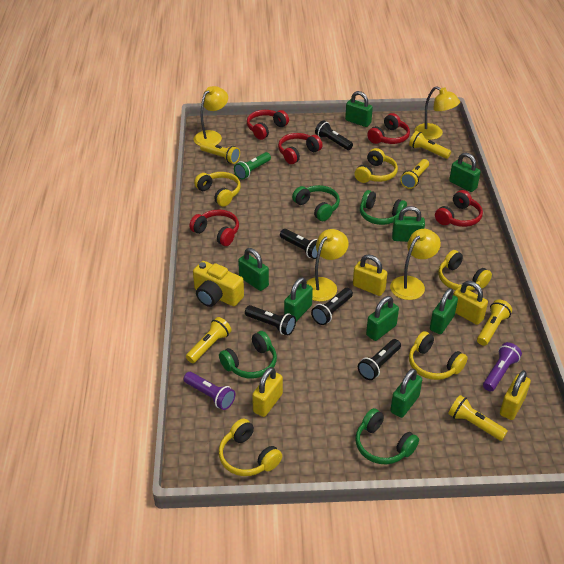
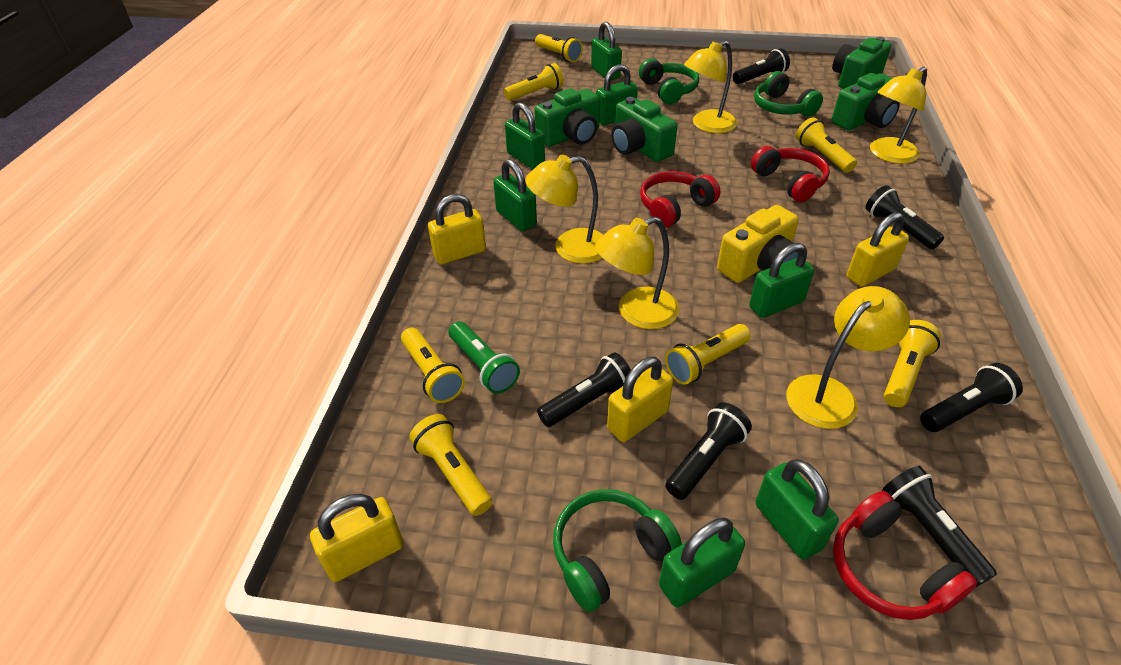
black flashlight: [245,305,296,336] [280,229,317,259] [311,288,353,325] [315,120,353,150] [358,339,401,380] = 5 -> [537,352,631,427] [665,402,752,500] [733,48,790,84] [865,185,944,249] [882,466,997,587] [920,363,1023,432] = 6
green camera: none = 0 -> [534,88,600,147] [612,97,678,162] [831,73,900,130] [832,37,892,89] = 4
green headphones: [219,331,277,379] [292,185,340,221] [356,408,419,464] [360,190,407,225] = 4 -> [553,489,682,612] [639,58,699,104] [754,71,823,117] = 3
green padlock: [238,248,269,291] [284,277,313,321] [345,91,373,127] [366,296,399,341] [390,368,422,418] [392,206,425,242] [430,288,458,334] [449,152,481,192] = 8 -> [493,159,537,232] [505,103,545,169] [591,22,622,80] [596,64,638,125] [659,518,745,608] [749,243,814,318] [756,459,839,560] = 7
purple flashlight: [184,372,235,410] [483,342,522,391] = 2 -> none = 0
red headphones: [189,210,239,246] [247,110,289,140] [278,133,323,164] [367,113,410,144] [435,190,483,227] = 5 -> [640,171,721,228] [751,146,830,202] [833,491,977,620] = 3
yellow flashlight: [186,317,232,363] [200,142,240,164] [400,159,429,189] [409,131,451,159] [448,395,508,441] [477,299,512,346] = 6 -> [401,328,465,403] [409,414,492,516] [504,63,564,101] [535,34,583,62] [665,324,751,385] [796,117,857,172] [884,320,941,407] = 7
yellow headphones: [194,172,241,207] [219,418,282,476] [354,148,398,183] [409,331,467,380] [438,250,492,291] = 5 -> none = 0
yellow lamp: [194,86,228,146] [306,229,349,301] [390,229,441,300] [415,86,460,140] = 4 -> [525,155,603,264] [595,217,679,329] [684,40,737,133] [786,286,910,429] [870,67,927,164] = 5

